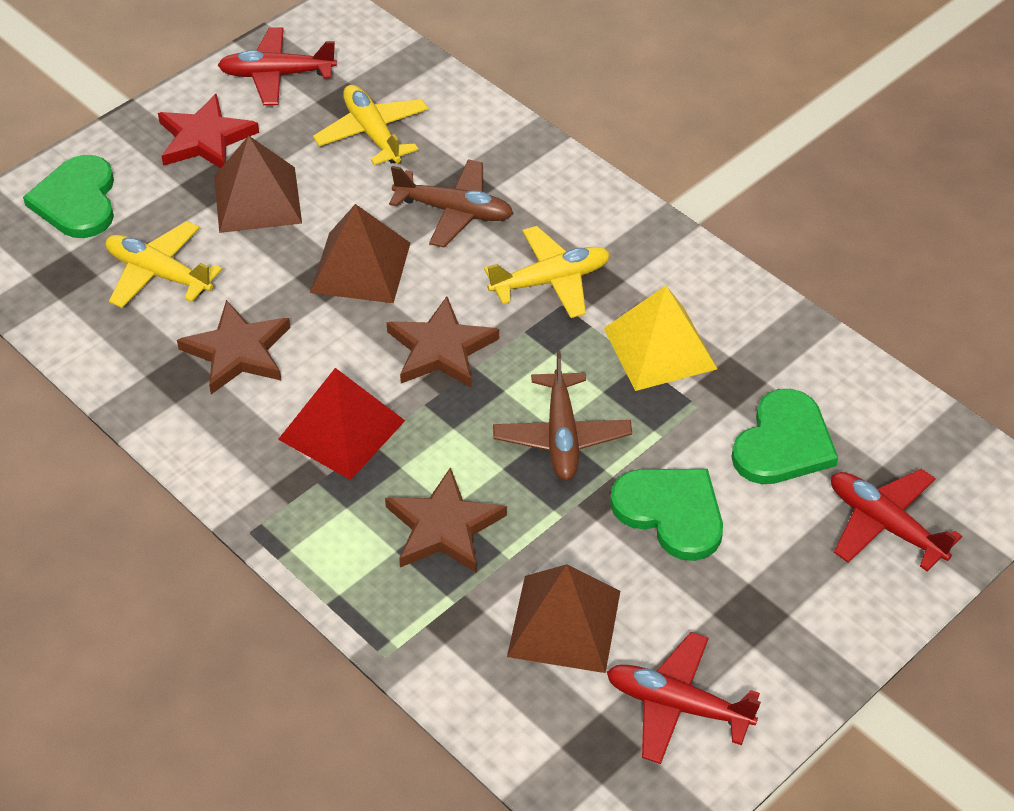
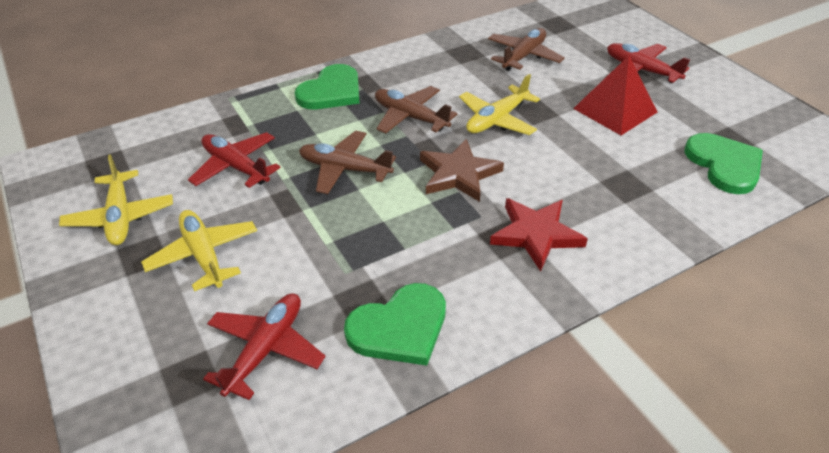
brown plane: [389,159,513,247] [493,351,632,481] = 2 -> [299,131,396,194] [375,86,457,134] [488,28,565,71] = 3
brown pyramid: [214,136,302,233] [310,204,410,303] [507,564,620,673] = 3 -> none = 0
brown star: [177,300,290,394] [385,467,507,573] [386,296,499,388] = 3 -> [420,139,504,202] = 1
yellow pyramid: [604,286,717,391] = 1 -> none = 0

